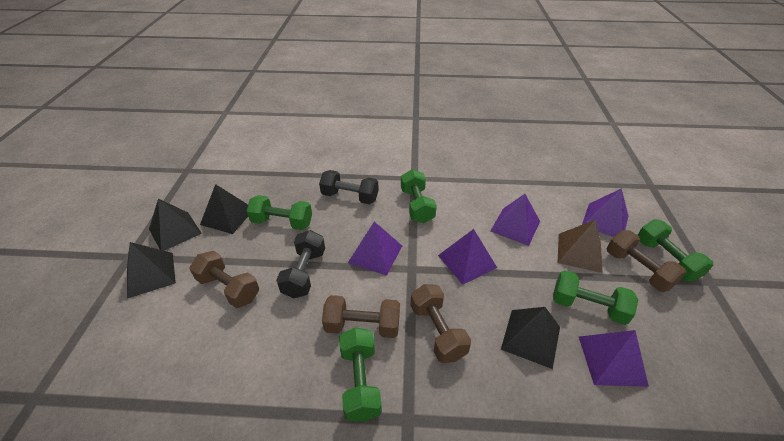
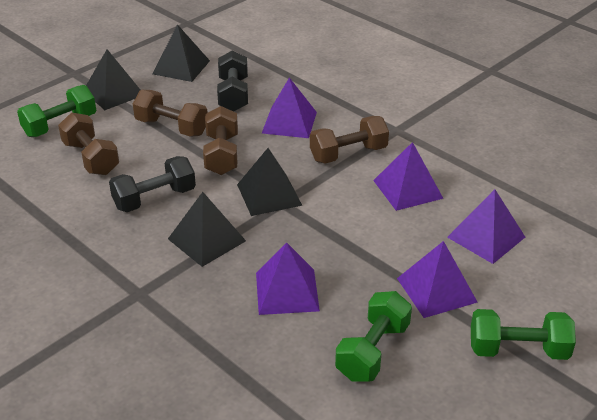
brown pyramid: [558,220,603,273] = 1 -> none = 0
green dumbbell: [247,195,312,230] [339,327,382,422] [401,169,437,223] [553,270,639,325] [638,219,714,282] = 5 -> [17,85,96,137] [335,291,412,382] [471,309,576,360] = 3

